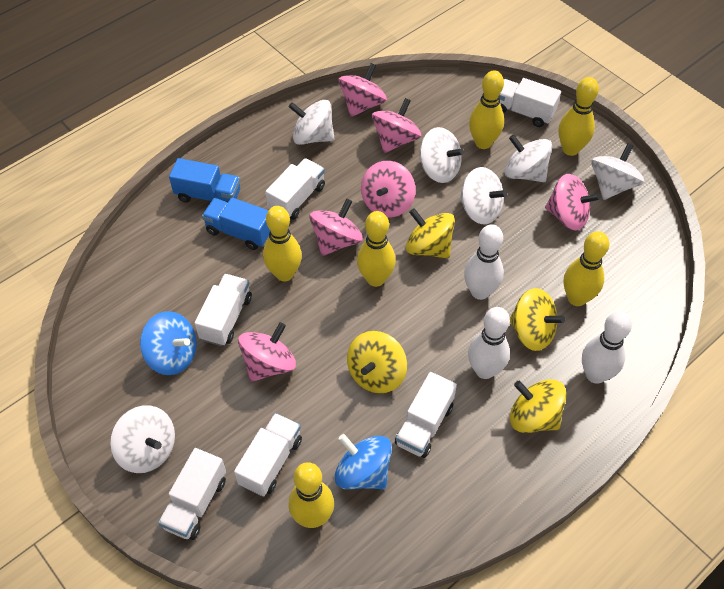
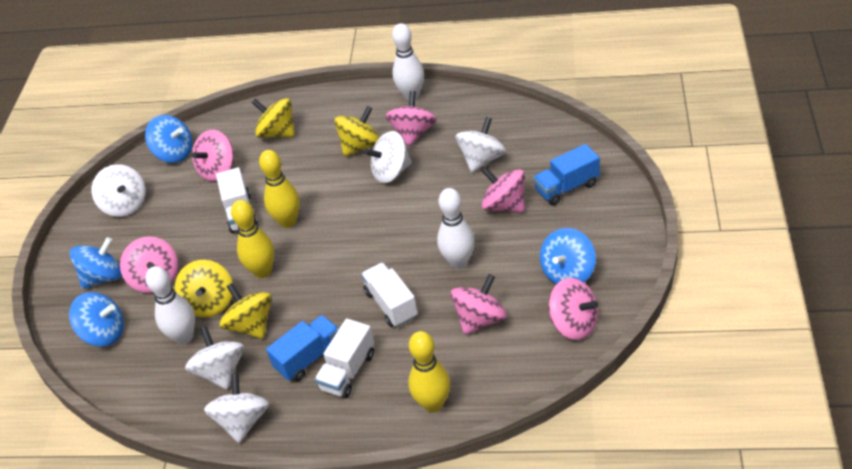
blue spinning top: [140,311,197,375] [335,434,392,489] = 2 -> [69,292,124,347] [70,237,122,289] [145,115,192,163] [540,228,596,285] = 4
white spinning top: [110,405,175,473] [289,100,335,145] [419,127,464,183] [460,167,507,225] [504,134,552,182] [591,143,644,200] = 6 -> [92,164,146,217] [185,326,244,389] [204,373,269,443] [364,131,412,183] [455,117,506,172] = 5
white truck: [158,448,226,540] [194,274,252,346] [234,413,302,497] [265,158,325,220] [395,372,457,458] [499,78,561,127] = 6 -> [216,167,257,233] [315,318,374,398] [361,263,418,327] = 3
yellow bowling pin: [263,206,302,281] [288,462,334,528] [357,211,396,287] [469,70,504,149] [559,77,599,156] [563,231,610,306] = 6 -> [231,200,274,278] [259,150,300,228] [408,331,450,412] = 3

